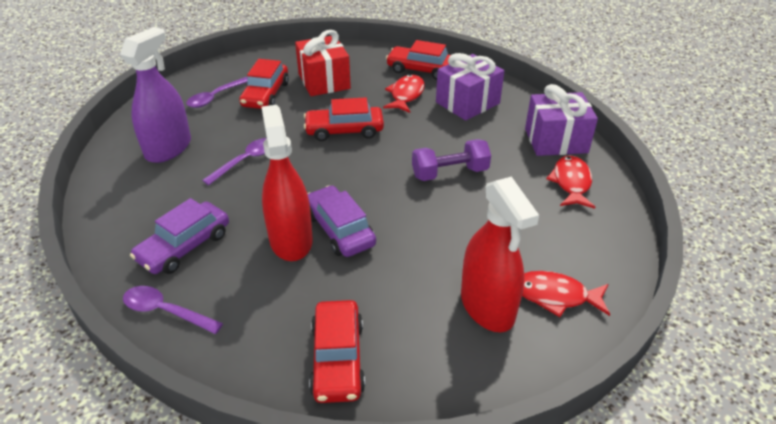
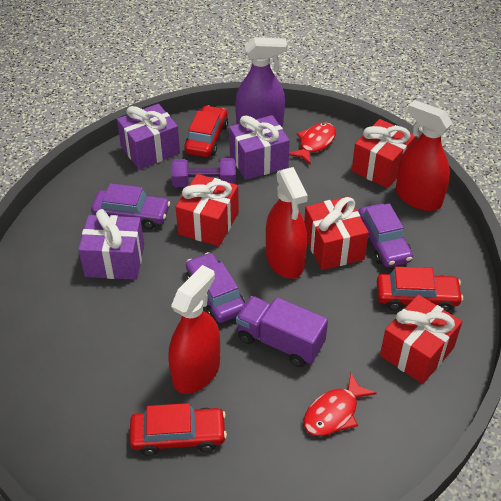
purple car: [130,198,229,274] [307,185,376,257] = 2 -> [91,183,170,229] [186,252,245,323] [358,203,413,267] = 3
purple gift: [436,53,504,121] [525,84,598,156] = 2 -> [78,209,144,280] [117,104,180,170] [229,115,290,180] = 3
purple spoon: [123,286,223,334] [186,77,248,108] [202,138,267,185] = 3 -> none = 0
purple truck: none = 0 -> [236,296,328,367] = 1
red car: [239,59,289,109] [304,97,384,141] [309,300,365,403] [386,40,450,80] = 4 -> [130,403,227,456] [184,105,228,157] [377,267,463,312] = 3
red fish: [383,75,425,113] [522,271,610,317] [546,155,595,209] = 3 -> [289,122,336,165] [303,373,377,436] = 2
red gift: [295,30,351,96] = 1 -> [176,174,239,246] [304,197,369,270] [352,119,416,188] [380,295,462,384] = 4
red spray bottle: [262,105,313,261] [461,176,539,333] = 2 -> [168,265,220,394] [266,167,308,279] [396,100,452,211] = 3

